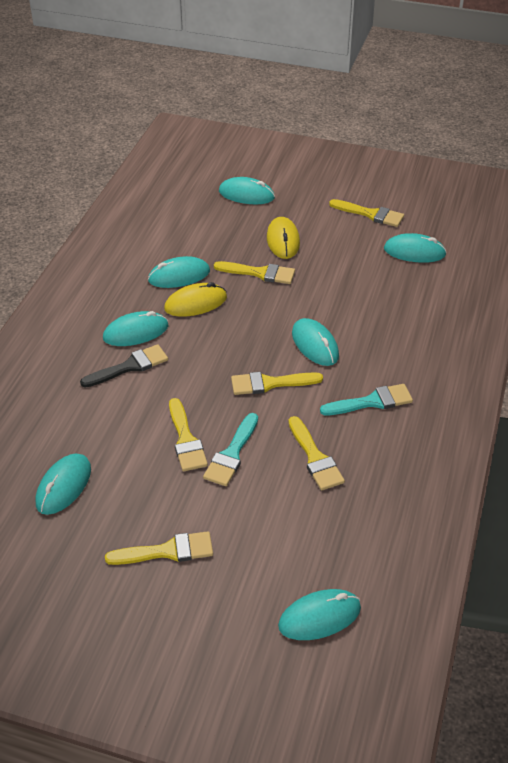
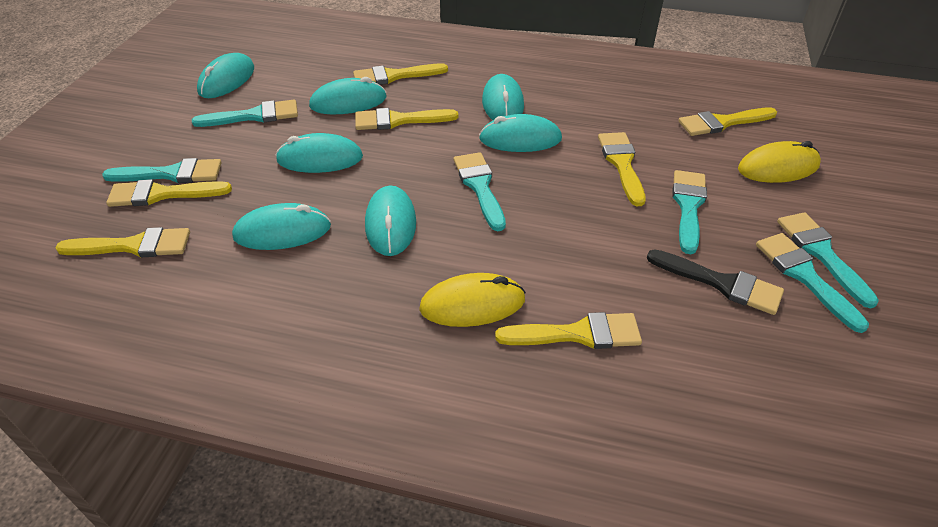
turquoise brush: [203,413,258,486] [320,384,413,415] = 2 -> [102,158,222,183] [192,100,298,127] [454,152,506,231] [672,170,707,254] [756,233,869,333] [777,212,879,308] = 6
yellow brush: [105,531,213,565] [169,398,208,471] [214,261,295,284] [231,372,323,395] [288,416,345,490] [329,199,404,227] = 6 -> [55,227,190,257] [106,179,232,207] [353,63,448,85] [355,108,458,130] [495,312,642,349] [598,132,646,206] [678,107,777,136] = 7

